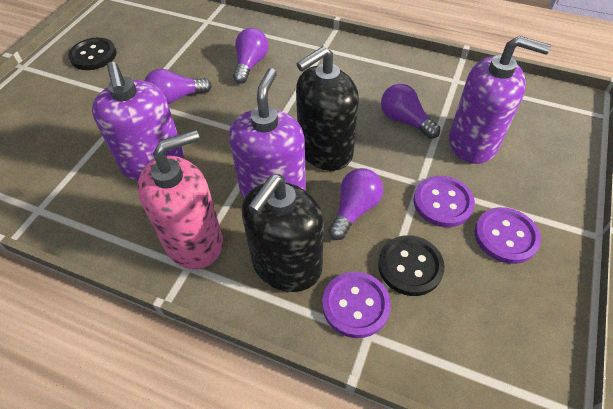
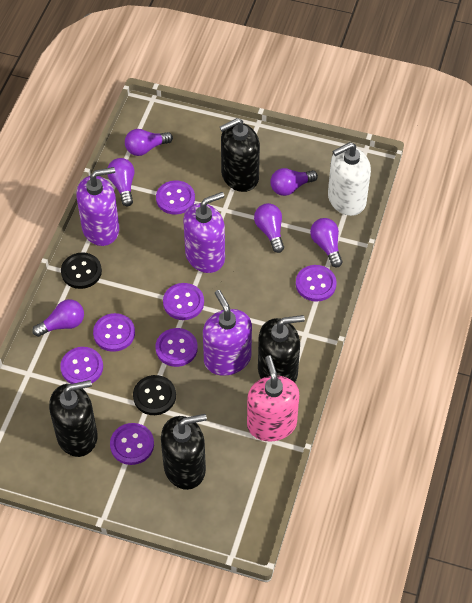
black soap dispenser: [242,174,324,292] [296,46,359,171] = 2 -> [49,380,97,457] [161,414,207,490] [220,118,260,192] [258,315,305,383] = 4
purple button: [322,272,391,338] [413,176,475,227] [474,207,541,264] = 3 -> [60,347,103,384] [93,313,135,352] [110,423,154,465] [156,181,195,215] [156,328,198,367] [163,283,204,320] [296,265,337,302] = 7
purple light bulb: [145,69,212,104] [233,28,268,84] [328,168,383,240] [381,84,440,139] = 4 -> [32,299,84,337] [107,158,135,207] [125,129,173,156] [254,203,284,253] [270,168,318,196] [310,218,343,267] = 6
white soap dispenser: none = 0 -> [328,142,371,216] = 1

